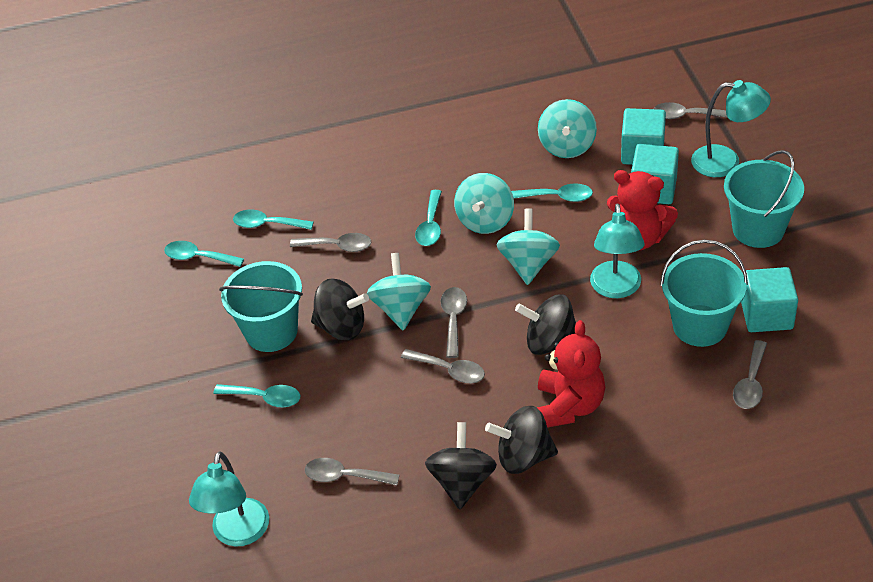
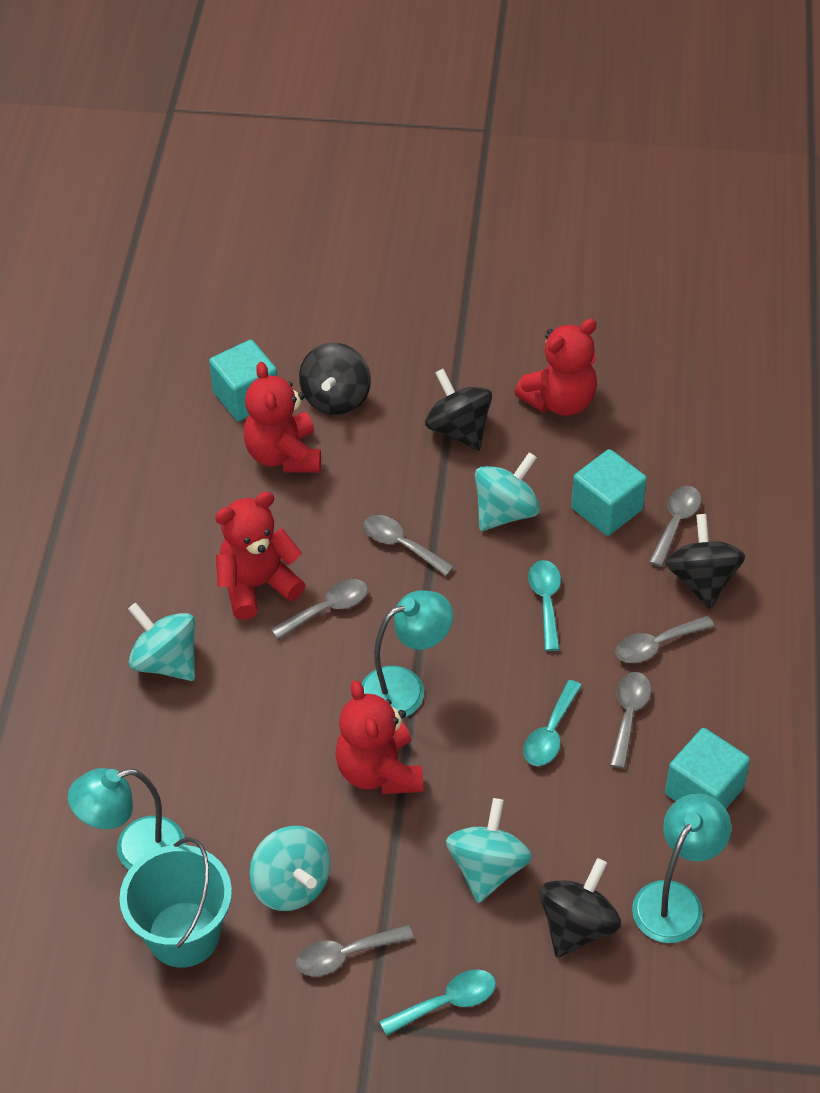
red teddy bear: [537,320,605,428] [607,170,678,251] = 2 -> [215,492,305,620] [244,362,321,473] [335,680,423,794] [514,319,597,416] = 4
turquoise bucket: [219,261,303,352] [660,240,748,347] [724,150,804,248] = 3 -> [119,837,232,968] = 1
turquoise spoon: [164,241,244,267] [213,384,300,408] [233,209,314,230] [415,190,442,246] [511,183,593,202] = 5 -> [379,970,496,1036] [523,680,582,766] [528,560,561,651] = 3

